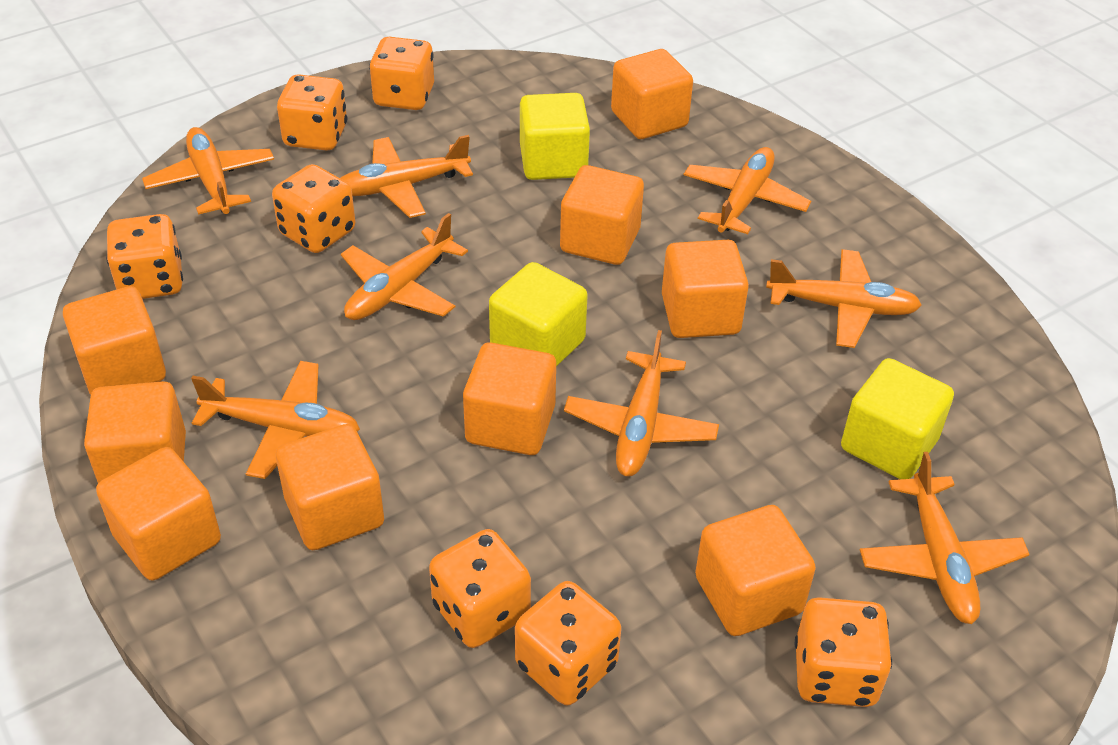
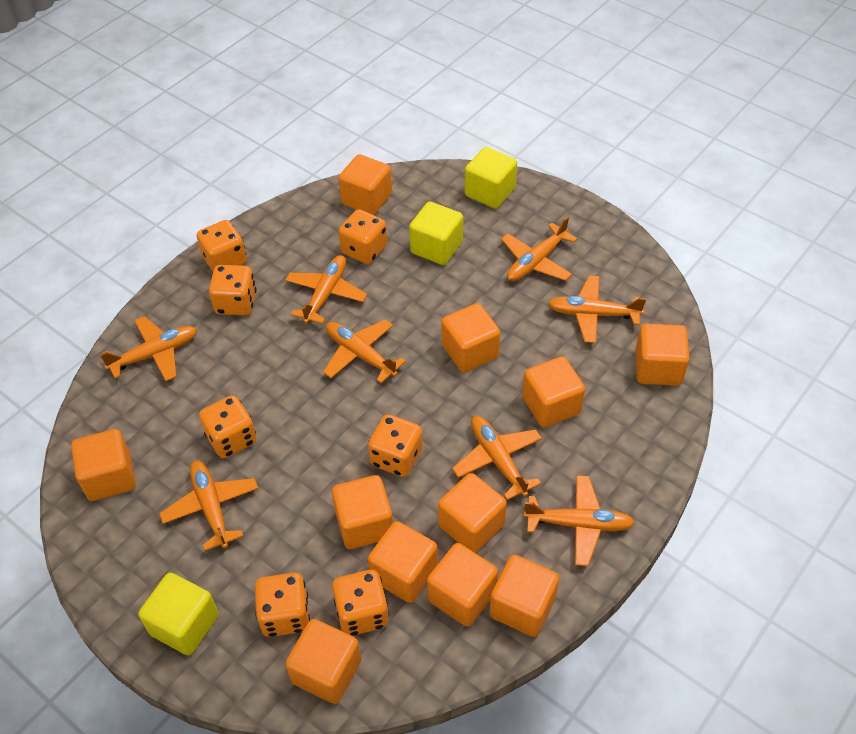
orange cube: [63,286,166,395] [84,381,186,483] [96,447,221,581] [276,424,384,550] [463,342,556,455] [560,165,644,265] [611,49,693,139] [662,240,749,338] [695,505,816,636] = 9 -> [71,429,136,501] [285,619,361,704] [332,475,393,549] [339,154,392,215] [368,521,438,603] [427,543,498,627] [438,473,507,553] [441,303,500,372] [490,555,559,637] [522,356,585,428] [635,324,690,386] = 11

